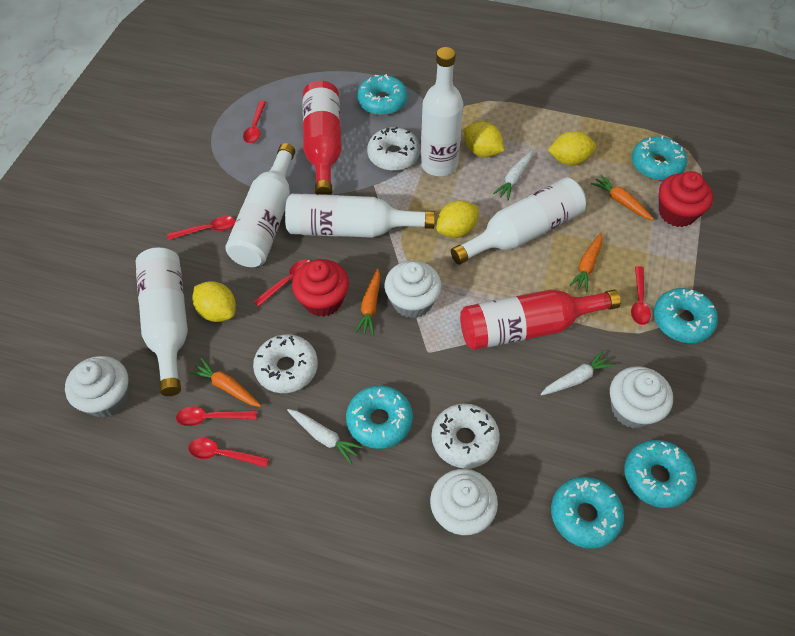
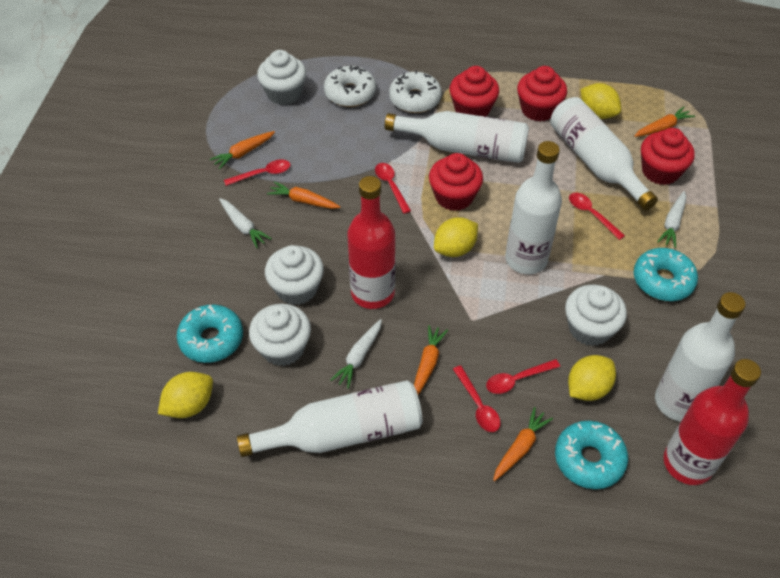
orange carrot: [189,358,261,407] [355,268,380,335] [569,232,603,292] [591,175,654,220] = 4 -> [210,131,275,169] [267,181,341,209] [414,325,448,395] [493,407,553,481] [634,107,695,137] = 5
red cupcake: [292,259,349,317] [659,171,713,227] = 2 -> [429,153,483,211] [450,66,499,117] [517,66,567,121] [641,128,695,185] = 4
red spoon: [167,216,235,240] [176,406,257,426] [188,438,269,467] [243,101,266,143] [253,260,310,307] [631,266,651,325] = 6 -> [224,160,291,186] [375,163,411,214] [453,365,501,432] [486,359,560,394] [569,193,625,240] = 5
turquoise donut: [346,385,413,449] [357,74,408,115] [551,477,624,549] [624,440,696,508] [632,136,687,181] [654,288,718,343] = 6 -> [177,305,243,363] [555,421,628,489] [634,248,698,301] = 3
white donut: [253,334,318,393] [367,127,420,171] [432,403,500,469] = 3 -> [324,65,376,107] [389,70,442,113] = 2

